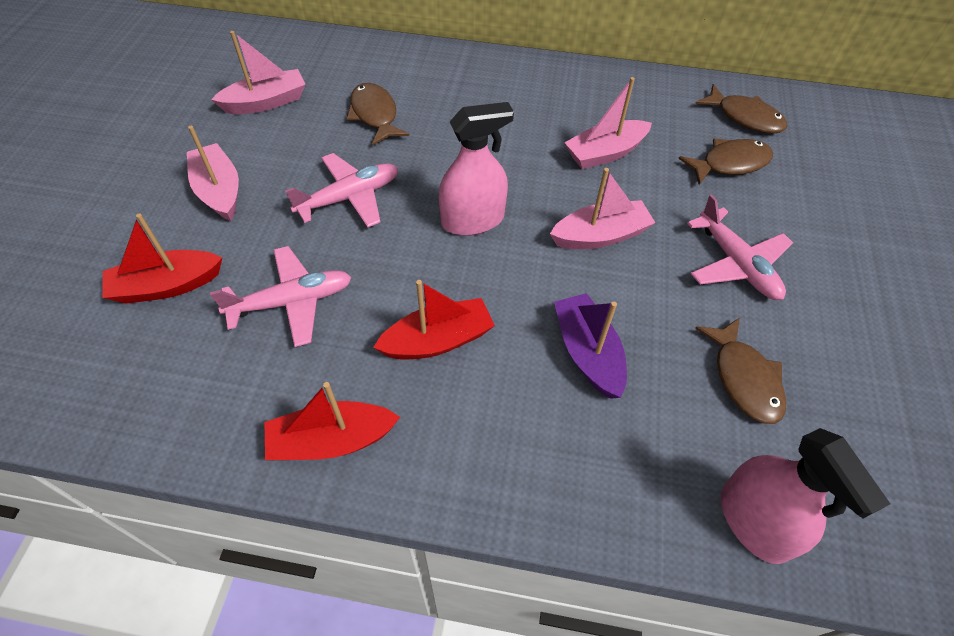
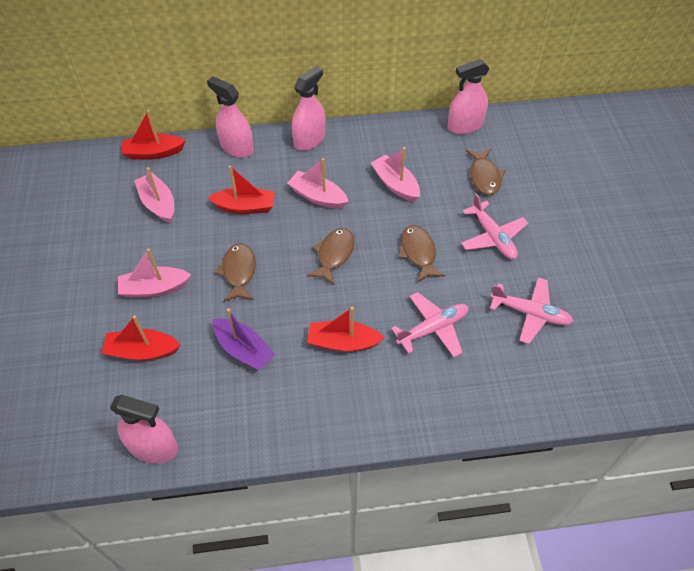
pink spray bottle: [439,102,514,236] [721,428,890,564] = 2 -> [110,395,178,464] [207,77,254,158] [292,66,326,151] [448,59,489,134] = 4
red boat: [102,213,222,304] [265,382,400,460] [373,280,495,360] = 3 -> [101,315,181,361] [122,110,186,159] [208,166,275,214] [307,307,384,352] = 4

